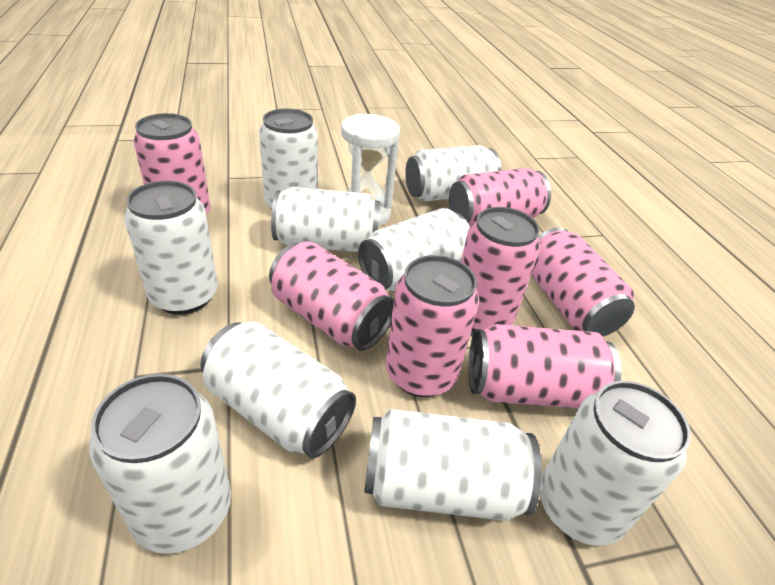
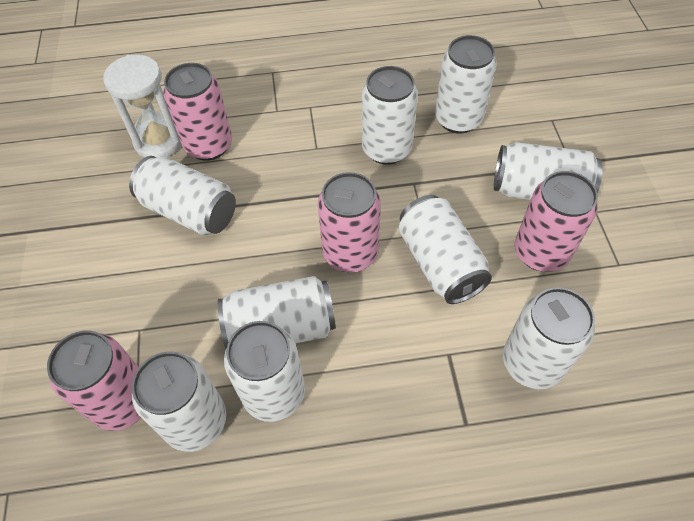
pink can: [133,113,210,214] [269,241,394,351] [386,255,479,397] [449,168,551,226] [461,207,540,332] [468,324,621,408] [531,227,635,337] = 7 -> [47,330,141,431] [164,63,232,161] [318,172,381,272] [514,171,598,272] = 4

